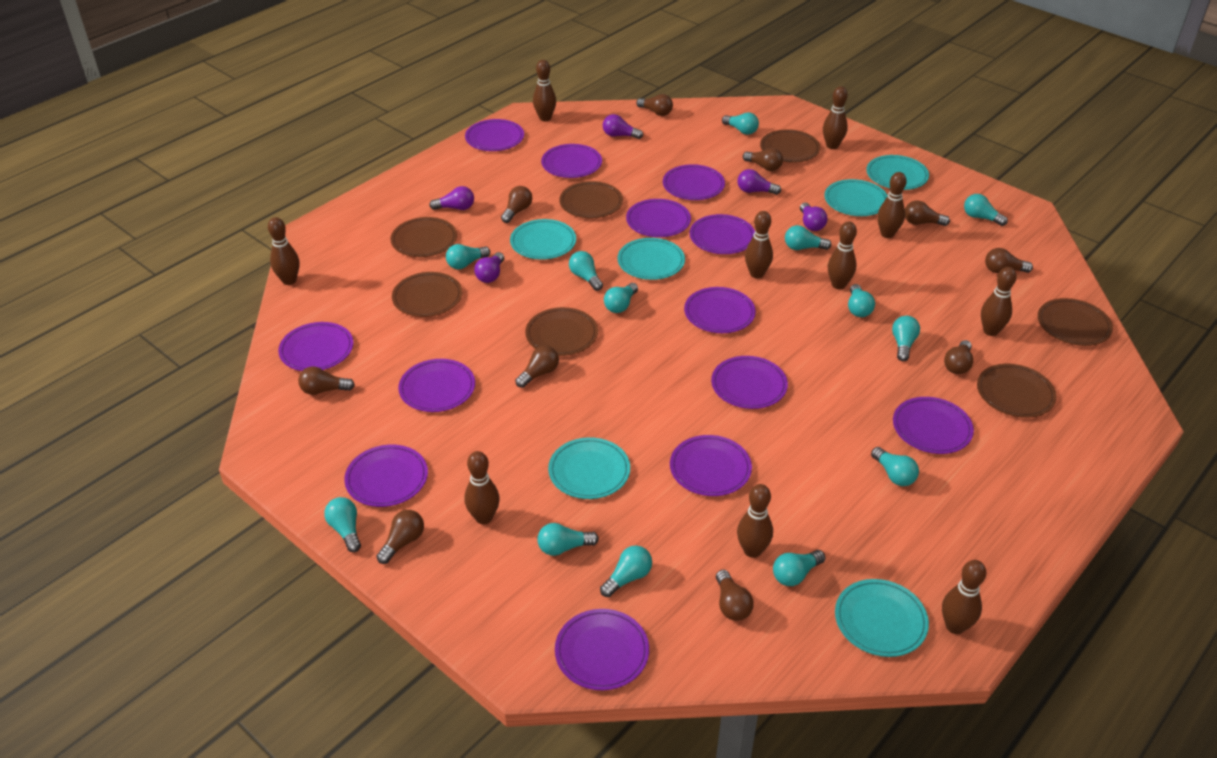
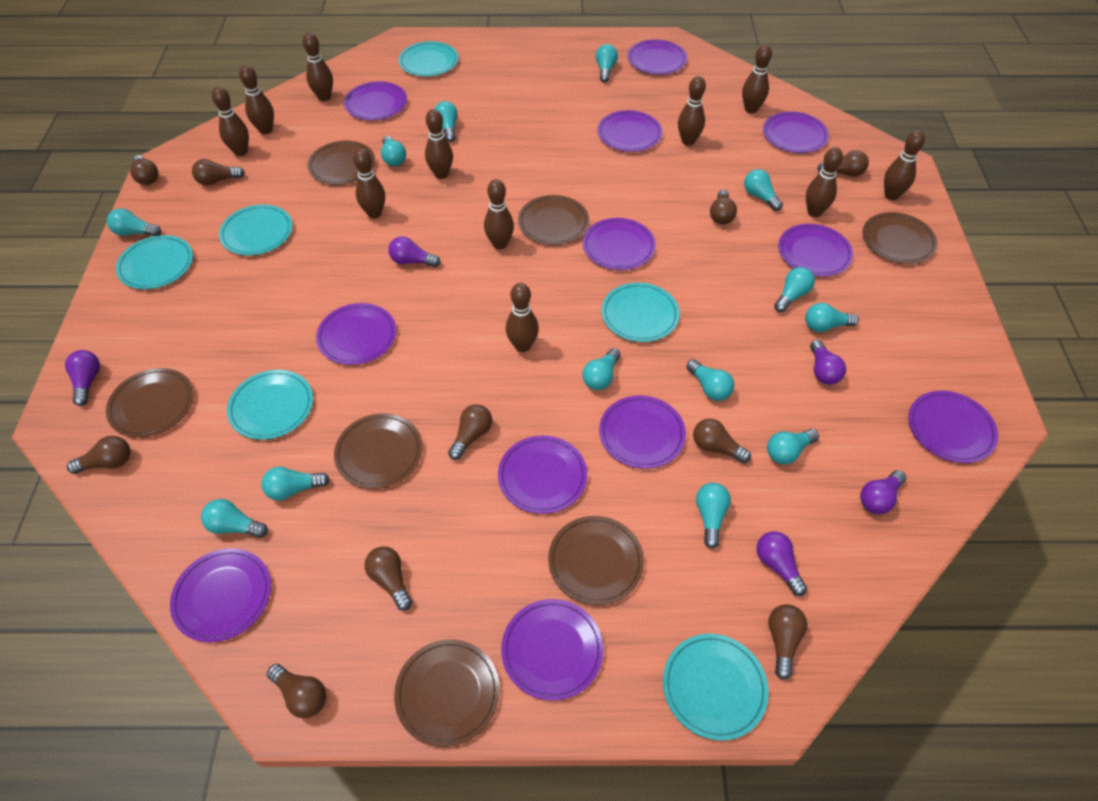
brown bowling pin: [268,217,299,285] [464,451,500,524] [533,60,556,121] [737,484,773,558] [745,211,773,279] [823,86,848,149] [828,221,857,289] [877,172,907,238] [942,560,986,634] [981,267,1017,336] = 10 -> [212,87,249,156] [239,65,274,134] [303,32,333,101] [353,148,385,218] [425,109,453,179] [484,179,514,249] [506,283,539,352] [678,76,706,146] [742,44,772,113] [806,147,843,217] [884,130,925,200] = 11
purple plate: [278,322,353,371] [344,445,428,507] [398,359,475,412] [465,119,524,151] [541,144,602,178] [555,609,649,690] [626,199,691,237] [663,164,725,200] [670,435,752,496] [684,287,756,333] [689,214,755,254] [711,356,788,409] [893,397,974,454] = 13 -> [170,548,271,642] [316,303,396,365] [344,81,407,120] [498,436,587,514] [501,599,603,701] [583,218,656,270] [597,110,662,152] [599,396,686,469] [628,39,687,75] [763,111,829,153] [778,224,853,277] [909,391,998,463] = 12

